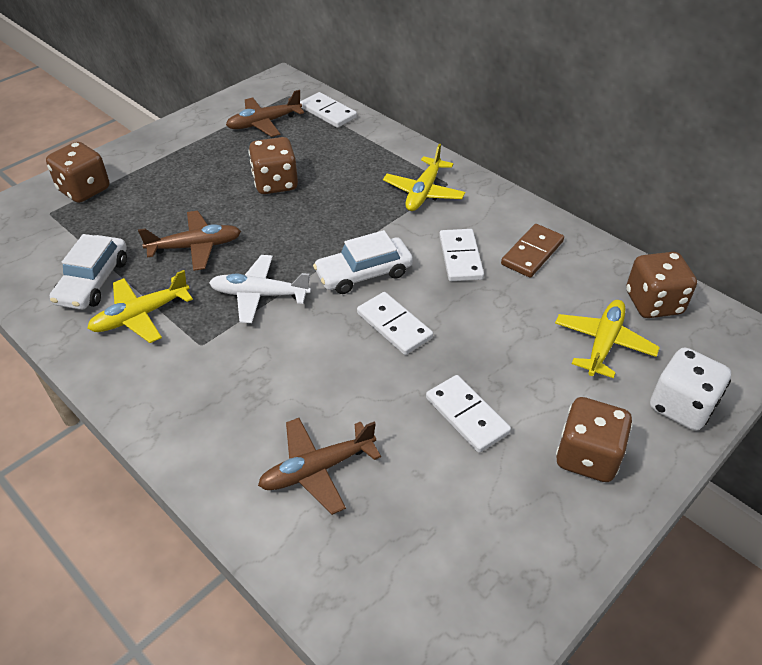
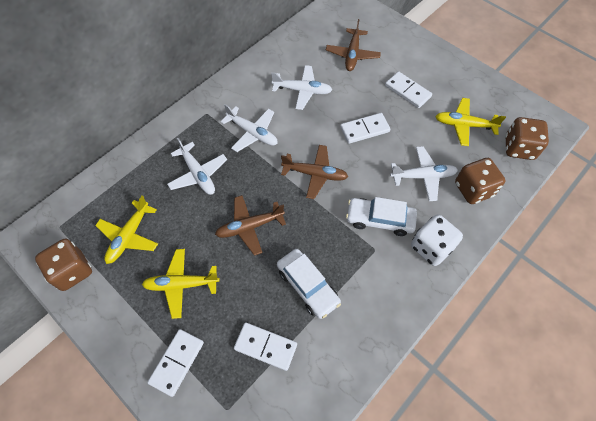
brown dice: [46,142,109,203] [248,137,298,194] [556,397,633,482] [626,252,697,318] = 4 -> [35,239,92,291] [455,158,505,204] [505,117,549,160] = 3
brown domino: [501,224,564,278] = 1 -> none = 0
white plane: [209,255,311,323] = 1 -> [167,138,227,195] [221,104,278,152] [271,65,332,110] [390,146,458,201] = 4

